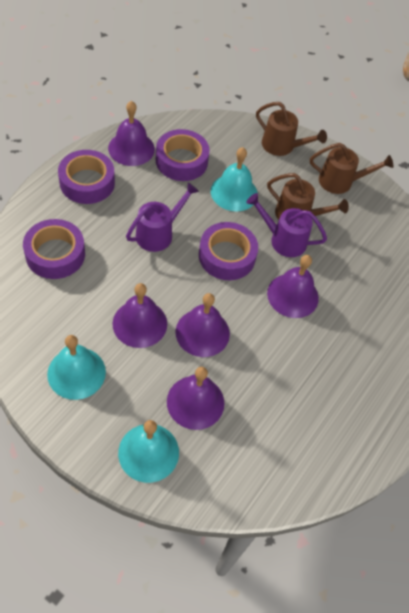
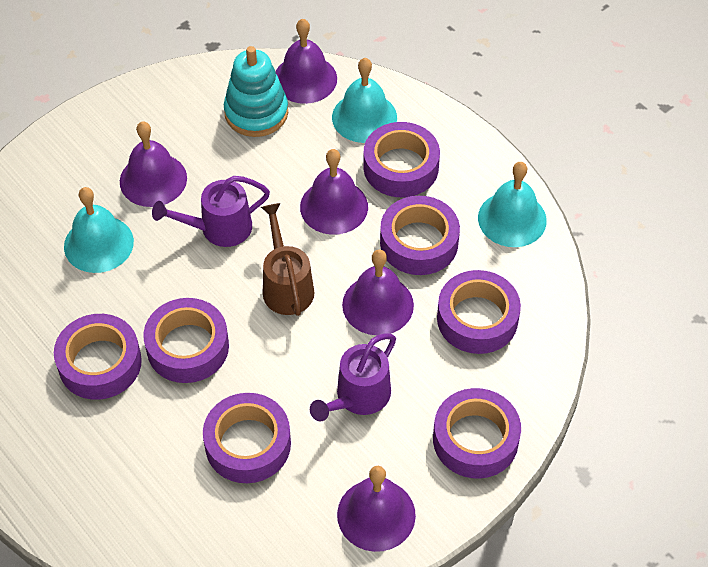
brown watering can: [256,102,327,156] [267,173,349,220] [310,143,393,194] = 3 -> [261,203,315,316] = 1
purple tape: [23,219,85,279] [58,150,115,204] [156,129,210,181] [199,222,258,280] = 4 -> [54,314,142,400] [143,298,229,383] [203,393,291,483] [363,122,440,197] [380,196,460,275] [433,388,521,479] [437,270,521,354] = 7
turquoise stacking toy: none = 0 -> [224,46,288,137] = 1

